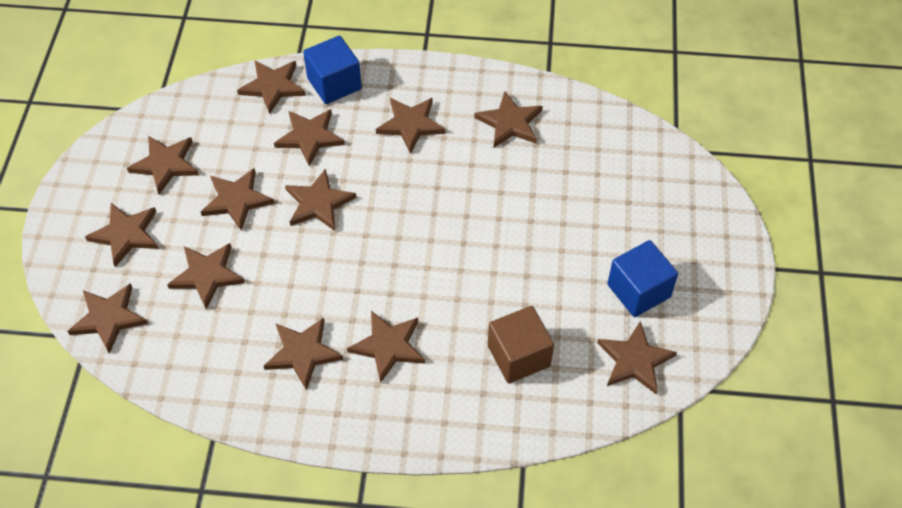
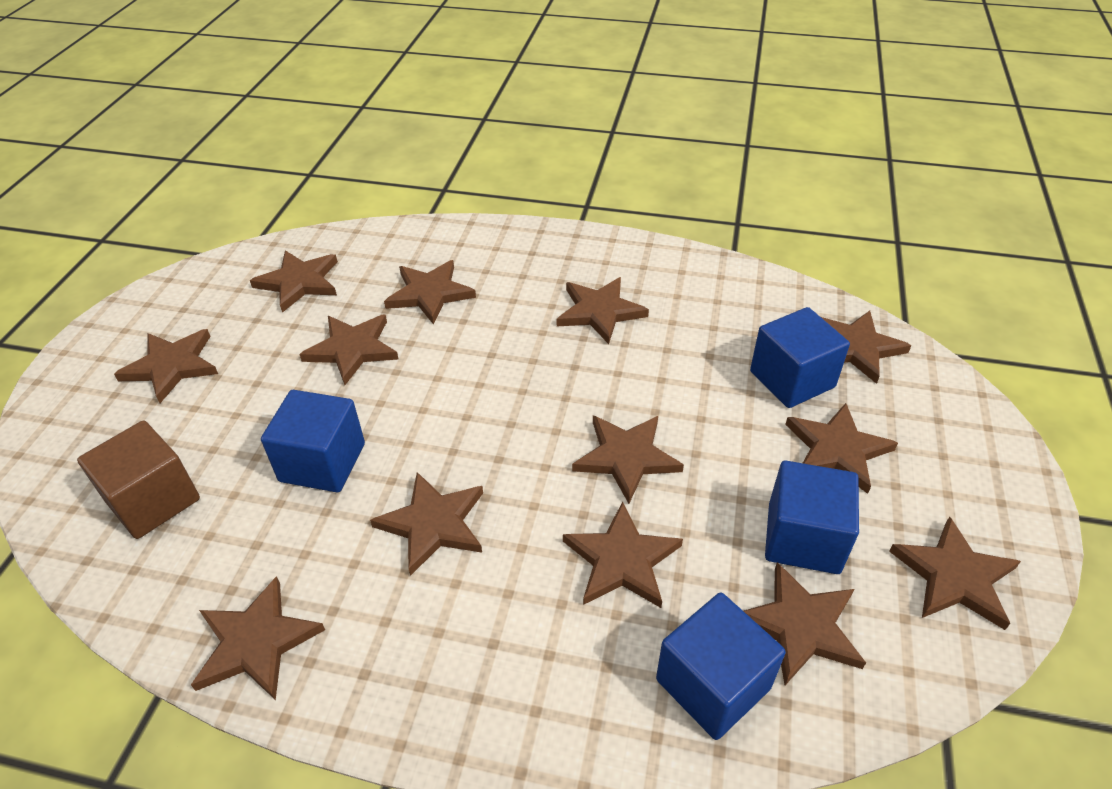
blue cube: [303,36,362,104] [607,240,678,317] = 2 -> [261,390,365,492] [656,593,786,740] [750,307,850,408] [765,461,859,574] = 4

